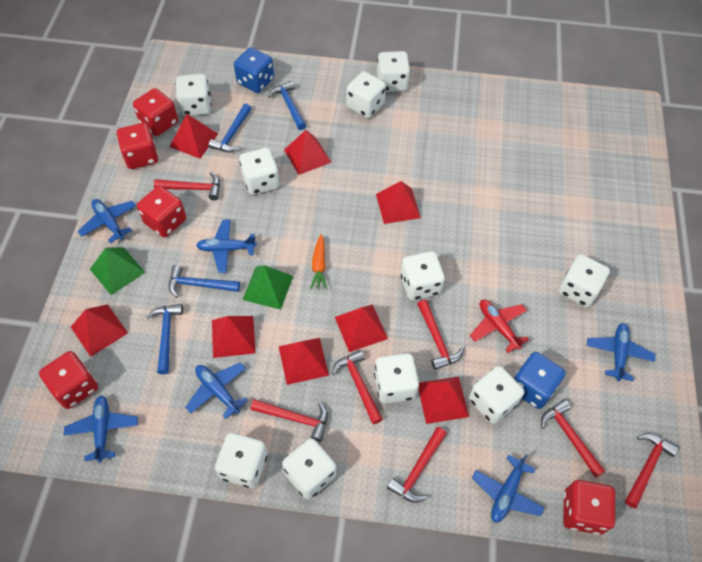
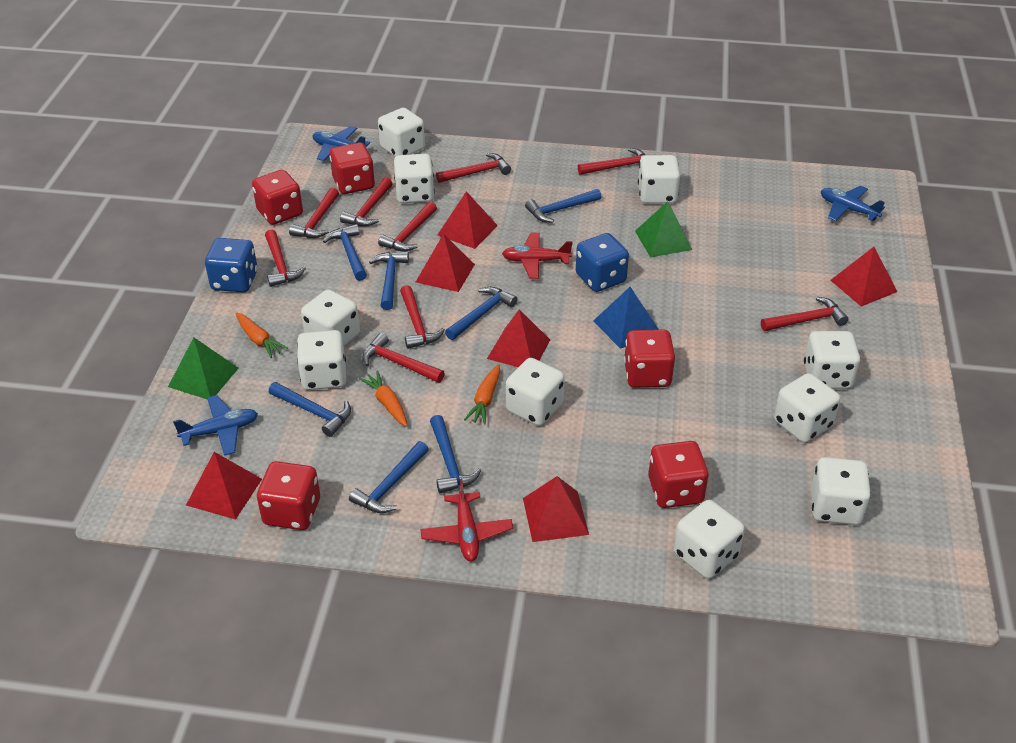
blue hammer: [147,304,183,374] [169,265,240,298] [208,104,252,152] [268,81,306,130] = 4 -> [269,382,351,437] [323,224,367,281] [349,441,429,513] [369,251,409,310] [430,415,481,493] [445,287,518,340] [525,189,601,223] = 7
blue plane: [64,395,138,463] [78,199,136,243] [185,362,248,419] [196,220,257,273] [472,454,544,523] [587,323,655,381] = 6 -> [173,395,258,456] [313,126,370,161] [821,186,885,221] = 3
blue pyramid: none = 0 -> [593,287,659,349] = 1
orange carrot: [310,234,327,290] = 1 -> [235,312,288,358] [359,370,407,427] [464,364,500,425] = 3
red hammer: [154,172,220,200] [250,399,328,442] [332,350,383,424] [387,427,447,503] [417,300,464,370] [541,399,605,478] [625,433,679,508] = 7 -> [265,229,306,287] [289,188,339,238] [340,178,393,227] [362,333,444,383] [378,202,437,251] [400,285,445,349] [436,153,511,183] [578,148,645,175] [761,297,848,331] = 9
red plane: [470,300,529,353] = 1 -> [420,479,513,561] [502,233,573,279] = 2
red pyramid: [71,304,128,357] [169,114,218,159] [212,316,256,358] [279,338,329,385] [284,130,331,175] [335,305,388,352] [376,181,421,224] [418,376,469,424] = 8 -> [186,452,262,520] [416,234,475,292] [438,191,498,249] [487,309,550,367] [523,476,589,542] [830,247,897,307] = 6

